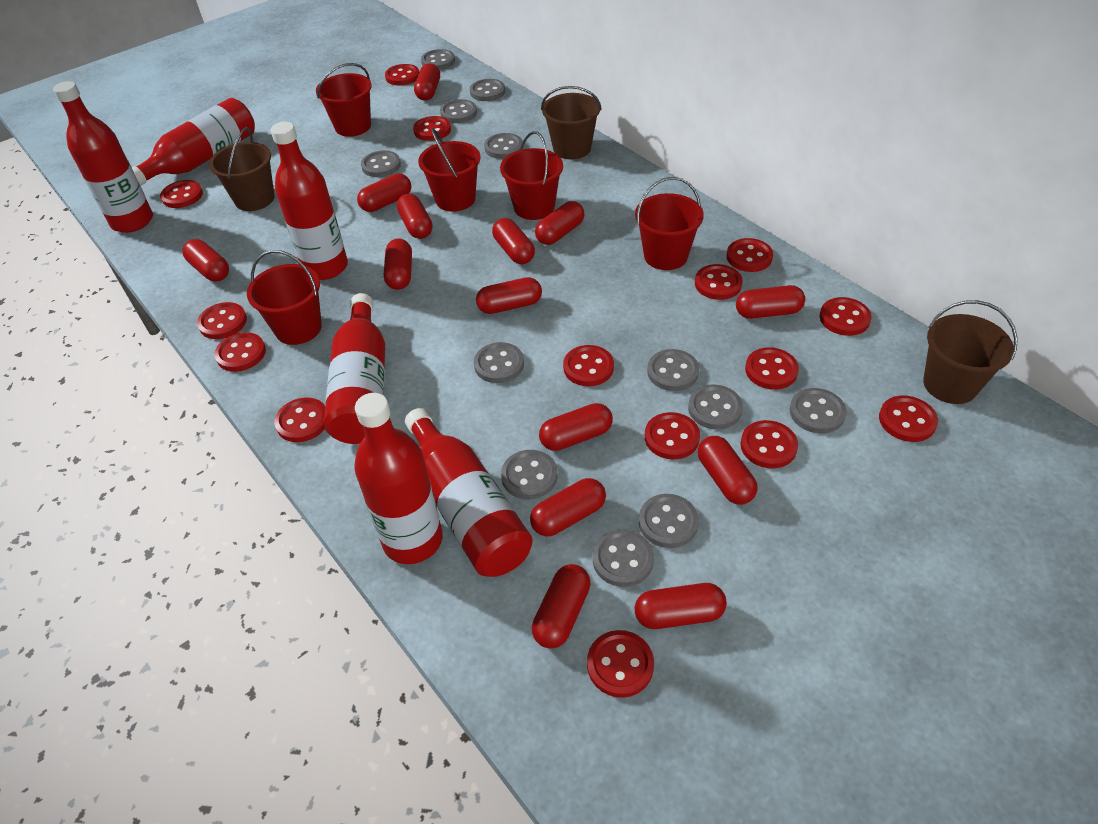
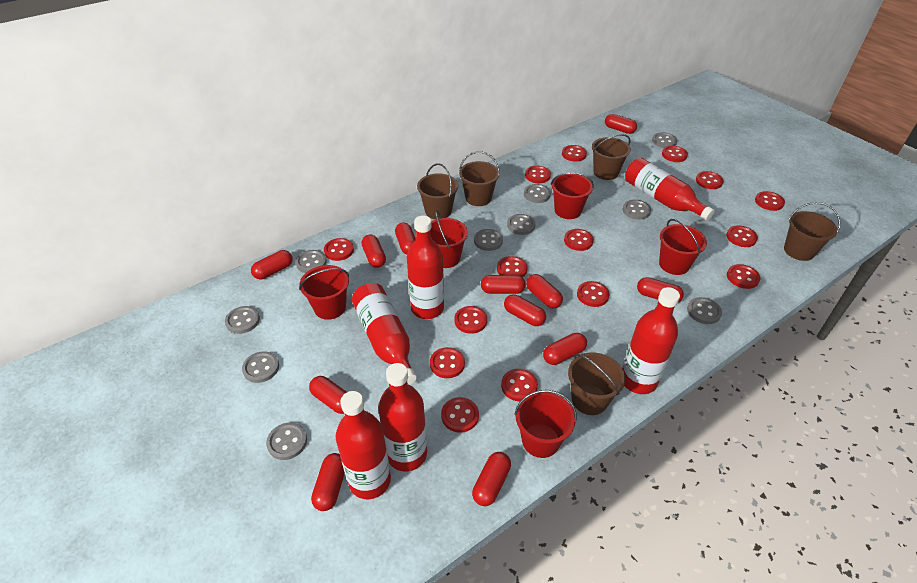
brown bucket: [209,127,274,211] [541,86,602,159] [923,300,1018,404] = 3 -> [417,163,458,219] [459,151,500,206] [568,353,625,415] [592,134,631,180] [784,202,840,261] = 5
grey button: [361,150,401,177] [421,49,455,70] [440,99,477,123] [470,79,505,101] [474,342,524,383] [484,133,523,159] [501,450,558,500] [593,529,654,587] [639,494,699,548] [647,349,699,391] [688,384,743,430] [790,388,846,434] = 12 -> [225,306,260,334] [242,351,279,383] [266,423,307,460] [295,250,326,273] [474,229,503,251] [507,214,535,235] [524,184,551,203] [623,200,651,220] [652,132,677,148] [687,297,722,324] = 10
red capsule: [182,239,229,281] [357,173,411,212] [384,239,412,290] [397,193,433,239] [414,63,440,101] [476,277,542,314] [492,218,535,264] [530,478,606,536] [532,564,591,649] [535,201,585,245] [539,403,613,451] [635,583,727,629] [698,436,758,505] [736,285,805,319] = 14 -> [251,250,293,279] [309,376,347,414] [311,453,345,511] [362,234,386,268] [395,223,416,255] [472,452,511,506] [481,275,526,294] [504,294,546,326] [526,274,563,308] [543,333,587,365] [605,114,637,134] [637,277,684,303] = 12

